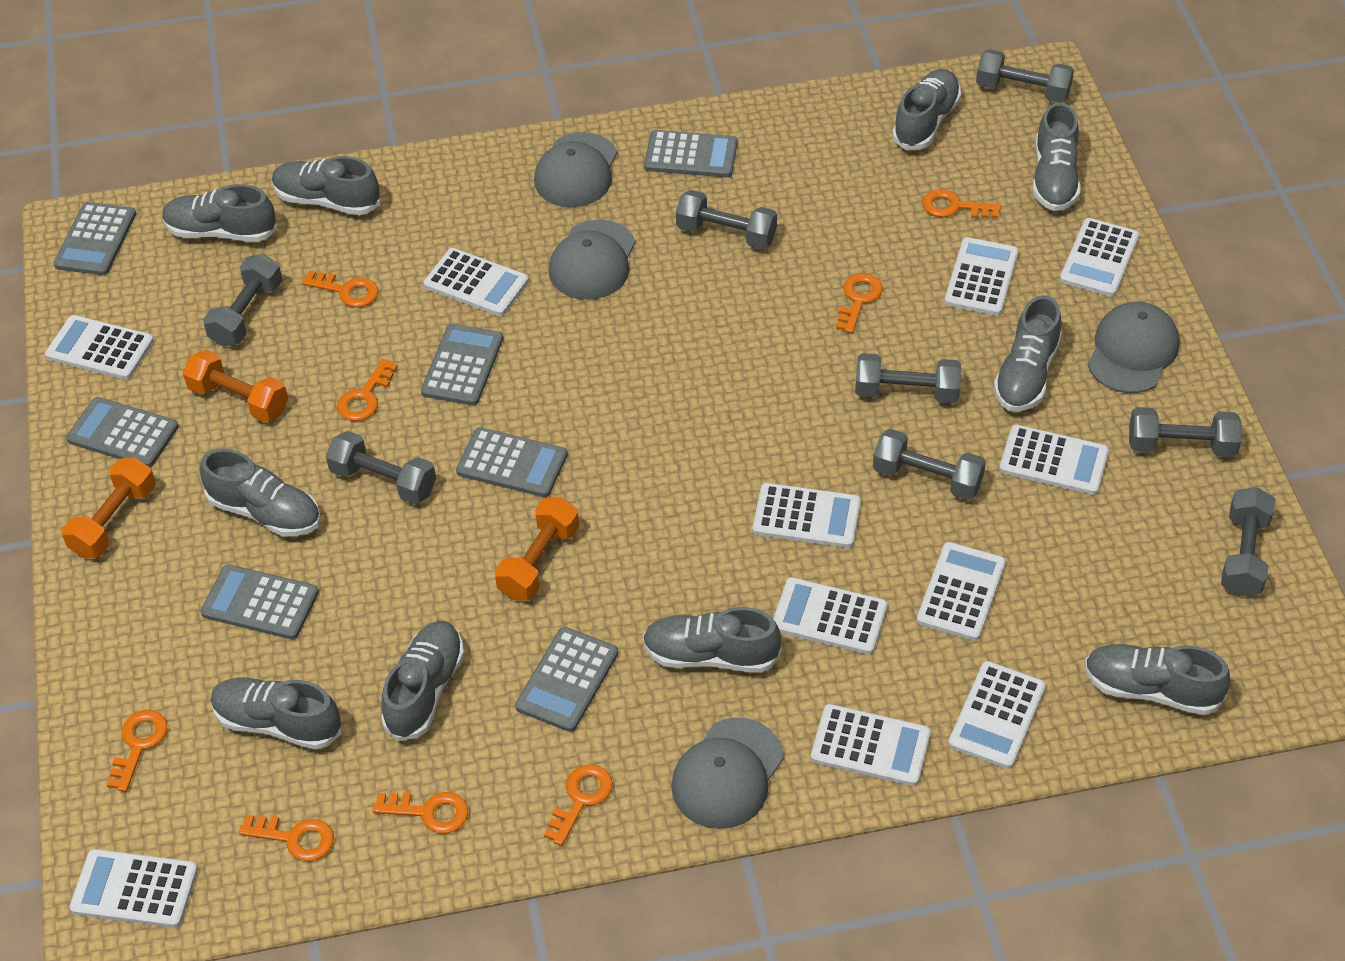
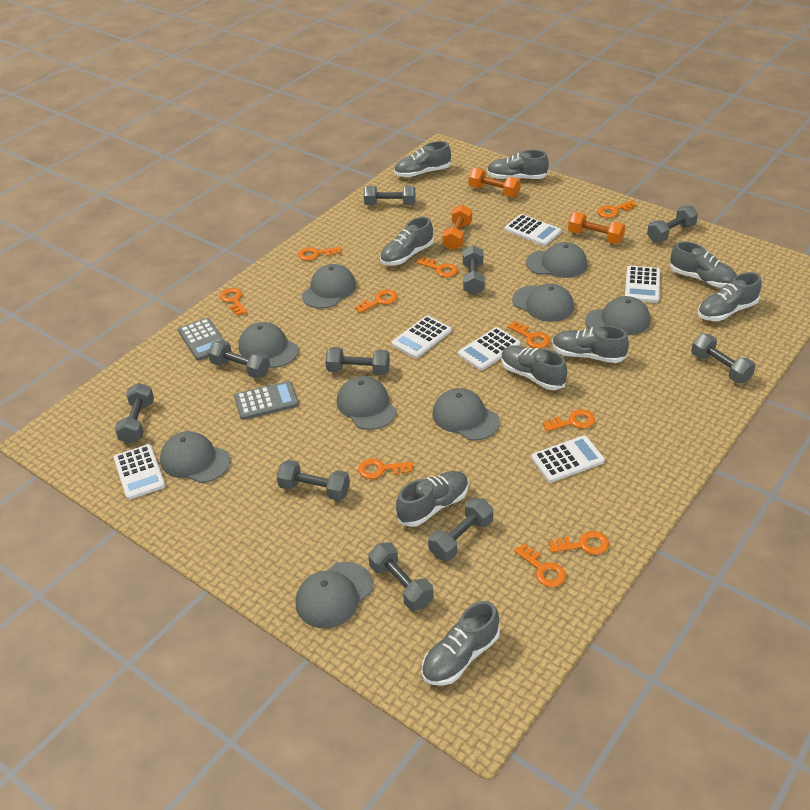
grey calculator: [54,202,136,275] [66,397,179,467] [201,564,319,639] [421,324,503,406] [456,427,567,497] [515,627,618,732] [644,130,737,178] = 7 -> [178,318,225,361] [234,381,299,420] = 2
grey cap: [534,132,617,207] [549,219,636,300] [671,717,784,829] [1088,302,1180,393] = 4 -> [160,431,231,483] [238,322,299,368] [296,562,373,628] [302,264,356,309] [337,376,397,430] [432,388,500,441] [512,284,574,322] [526,242,587,278] [585,296,650,335] = 9
grey dumbbell: [203,254,282,346] [326,431,436,504] [676,190,777,249] [855,353,961,404] [873,429,986,500] [976,49,1074,103] [1129,407,1242,457] [1221,487,1276,596] = 8 -> [115,383,154,444] [208,340,270,379] [277,460,350,501] [325,347,390,375] [364,186,415,205] [368,542,434,611] [428,498,493,561] [463,245,485,295] [647,205,698,242] [691,334,756,383] = 10
grey shoe: [162,184,277,242] [200,448,321,536] [210,678,342,749] [272,156,380,215] [381,621,464,741] [642,607,781,673] [892,69,961,150] [994,295,1062,412] [1033,102,1080,211] [1084,644,1231,715] = 10 -> [380,217,434,265] [394,141,451,177] [396,471,469,527] [422,601,500,686] [487,150,549,180] [501,345,567,390] [552,325,629,363] [670,241,737,288] [698,272,762,321] = 9
orange key: [107,710,167,792] [238,815,334,861] [301,271,378,307] [337,359,398,421] [372,792,468,834] [544,764,613,846] [836,273,883,333] [922,189,1001,218] = 8 -> [220,288,247,316] [298,247,341,261] [355,290,398,313] [358,458,413,479] [417,257,458,277] [508,321,550,348] [514,544,566,587] [543,409,595,432] [549,531,609,555] [598,200,637,218] = 10
white calculator: [45,315,154,380] [69,849,198,928] [423,248,529,316] [753,483,861,548] [773,577,887,654] [811,704,931,786] [917,542,1006,641] [944,237,1018,316] [948,661,1046,769] [999,425,1109,495] [1060,218,1139,297] = 11 -> [113,444,166,500] [391,315,452,358] [458,327,521,370] [505,214,561,246] [531,435,605,483] [625,266,660,303] = 6

